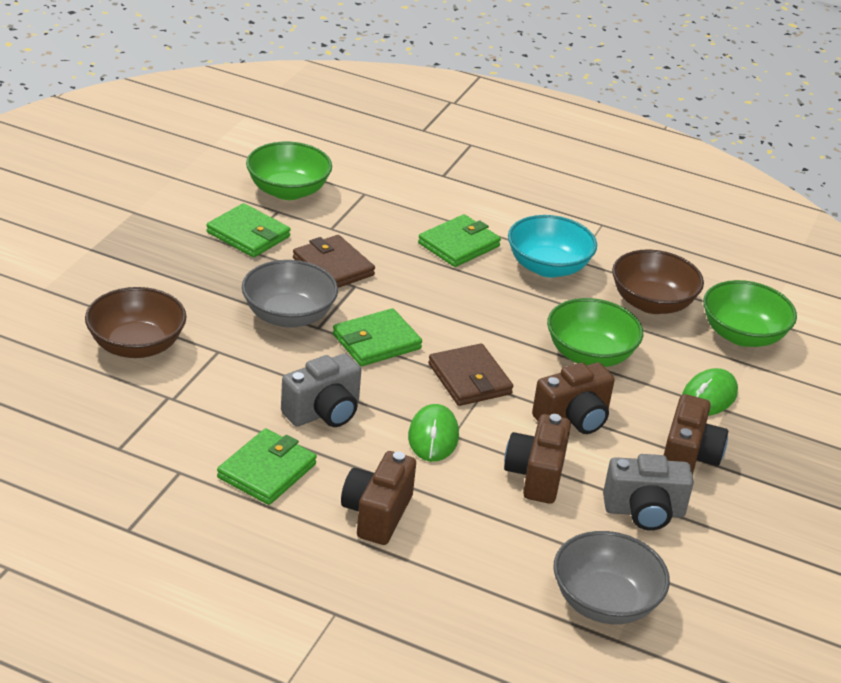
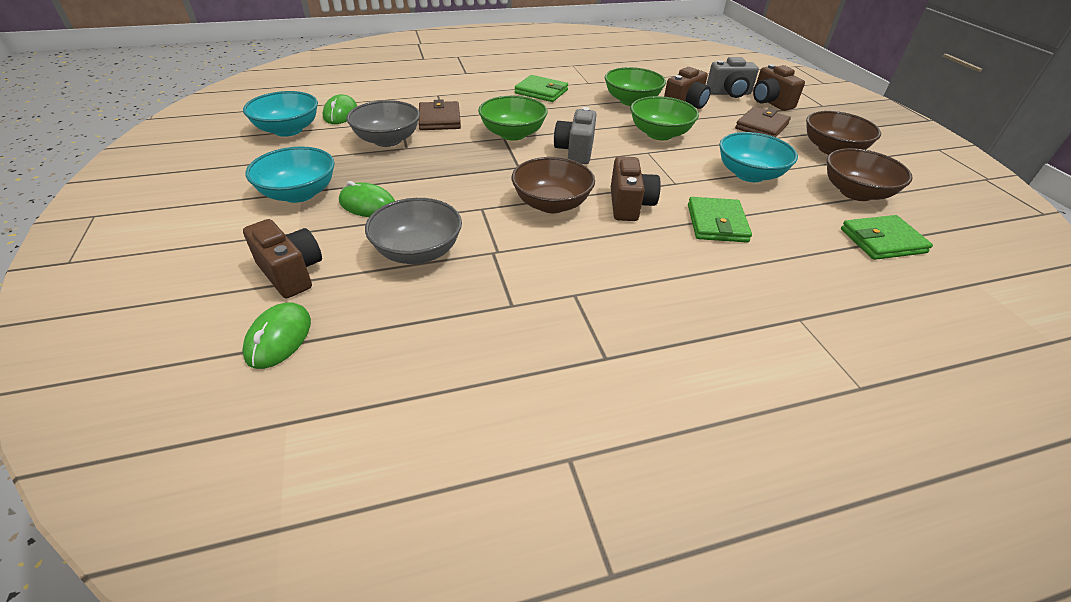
brown bowl: [85,287,187,358] [612,250,704,314] = 2 -> [512,157,595,213] [806,111,881,155] [827,148,913,201] = 3
green mouse: [408,404,459,462] [682,368,738,416] = 2 -> [242,302,311,369] [323,94,357,124] [339,181,395,217] = 3
green wallet: [206,203,291,258] [217,428,317,505] [333,308,422,366] [418,214,501,267] = 4 -> [515,75,568,102] [688,197,752,243] [841,215,933,260] = 3
turquoise bowl: [508,215,597,278] = 1 -> [243,91,318,137] [246,146,335,203] [719,132,798,182] = 3

